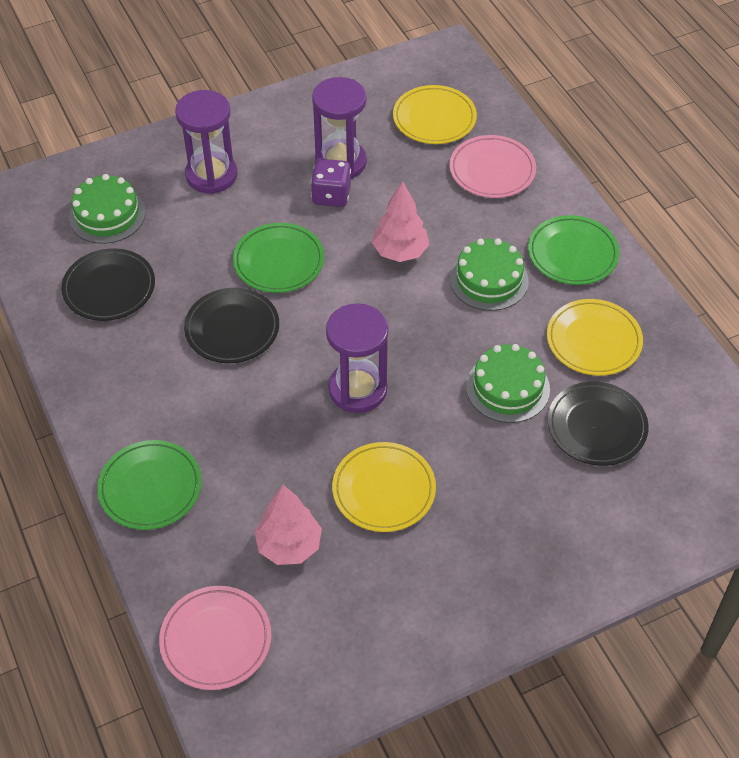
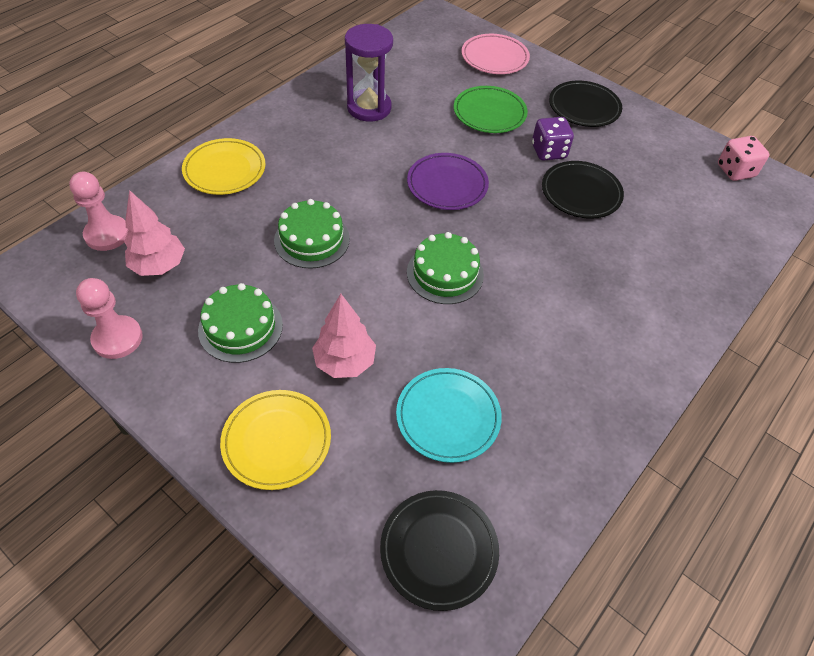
green plate: [97,440,202,530] [233,223,324,293] [528,215,620,285] = 3 -> [454,86,528,133] = 1
pink dice: none = 0 -> [718,136,769,181] = 1
pink pawn: none = 0 -> [69,172,129,251] [76,278,143,359] = 2
pink plate: [159,586,271,690] [450,135,536,198] = 2 -> [462,34,530,74] = 1
purple hourglass: [175,90,238,194] [312,77,367,179] [326,303,388,413] = 3 -> [345,24,393,121] = 1
purple plate: none = 0 -> [407,153,489,210] = 1
turquoise plate: none = 0 -> [396,368,502,463] = 1
yellow plate: [332,442,436,532] [393,85,477,144] [547,299,643,376] = 3 -> [182,138,265,195] [220,390,331,490] = 2

